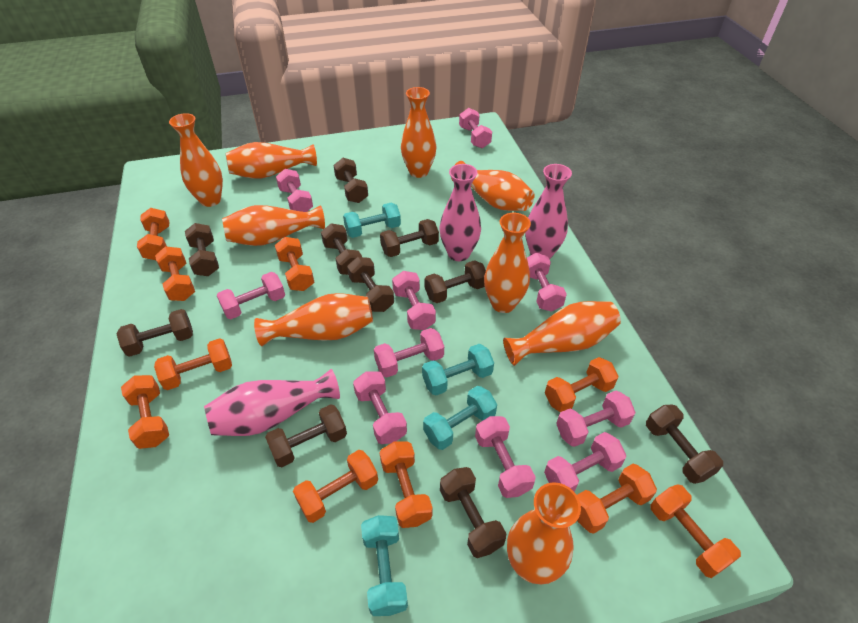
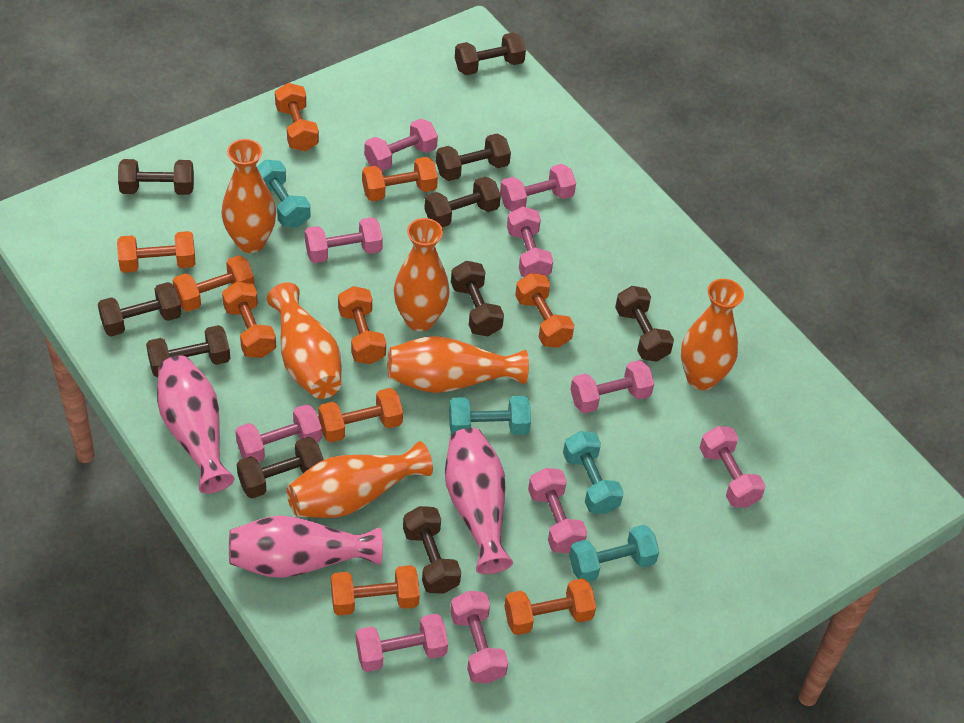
orange vase: [169,113,223,207] [222,205,325,246] [226,142,317,179] [254,293,373,346] [401,87,437,178] [451,161,534,211] [484,213,531,313] [503,301,621,366] [507,482,581,584] = 9 -> [221,139,276,253] [267,282,341,399] [286,441,433,518] [387,336,529,393] [394,218,450,331] [681,279,744,390] = 6

